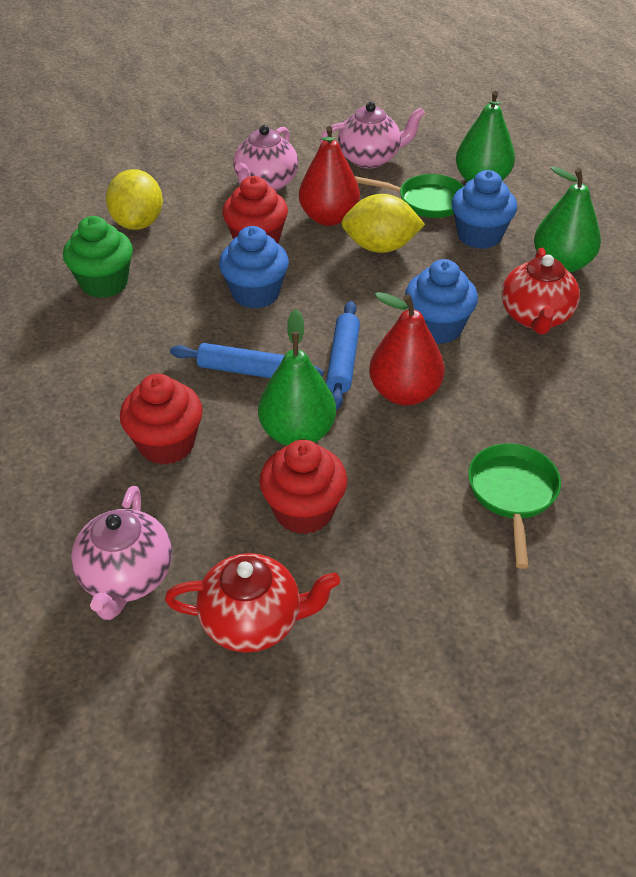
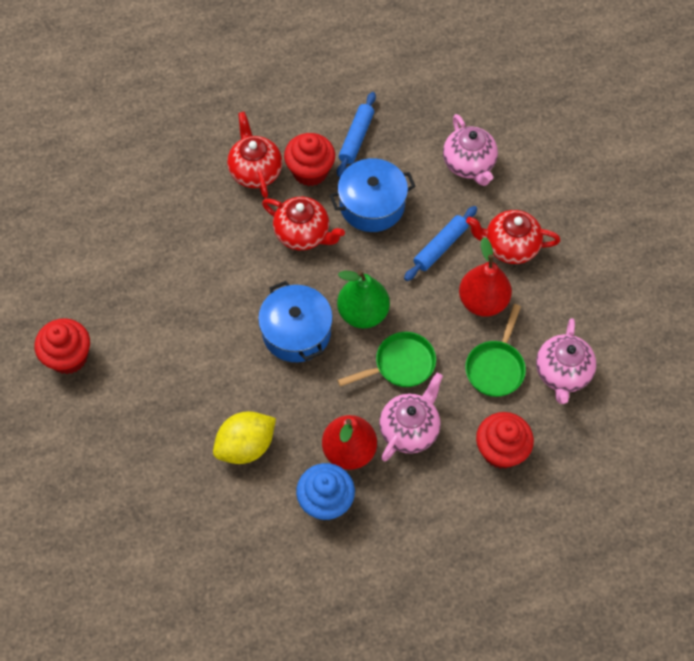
blue cupcake: [219,226,289,309] [405,259,478,344] [452,170,517,249] = 3 -> [296,463,355,521] = 1
blue pot: none = 0 -> [258,281,333,362] [330,158,416,232] = 2
green cupcake: [63,216,133,298] = 1 -> none = 0
green pear: [258,309,336,446] [456,91,515,182] [534,166,601,272] = 3 -> [337,270,390,329] = 1
red teapot: [165,553,340,653] [501,247,580,335] = 2 -> [227,111,282,198] [262,197,345,250] [466,210,560,264] = 3
yellow lemon: [106,169,163,230] [341,194,425,253] = 2 -> [213,411,276,464] = 1

